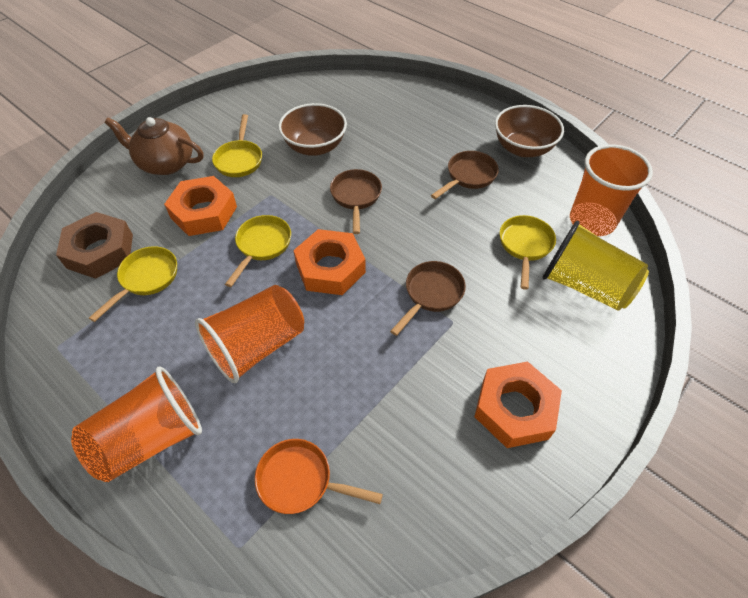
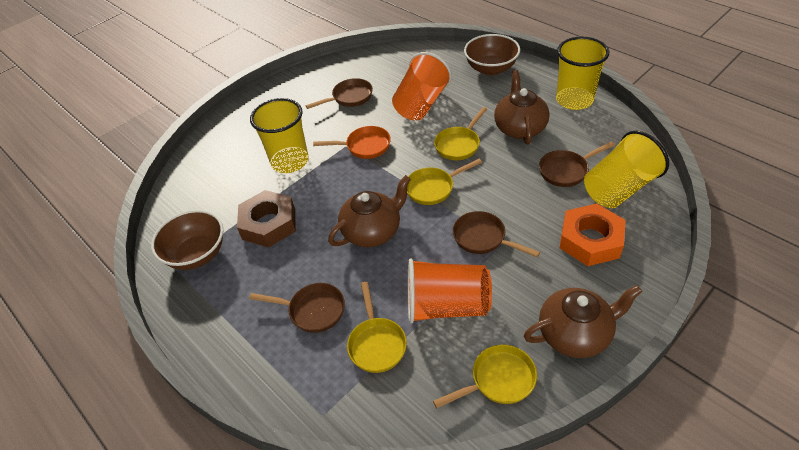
brown pan: [330,169,382,234] [390,261,466,336] [431,151,499,199] = 3 -> [249,283,345,333] [305,78,373,109] [453,211,540,257] [539,141,615,187] = 4
brown teapot: [105,117,204,175] = 1 -> [328,175,411,247] [494,70,549,144] [524,285,642,358] = 3
orange cup: [71,366,202,482] [195,285,304,383] [570,144,653,236] = 3 -> [392,52,452,120] [408,259,492,324] = 2
orange nut: [164,176,237,236] [293,229,366,295] [474,361,562,448] = 3 -> [560,203,626,266] = 1
yellow cup: [542,221,649,311] = 1 -> [250,98,309,173] [556,37,609,110] [584,131,669,208] = 3

